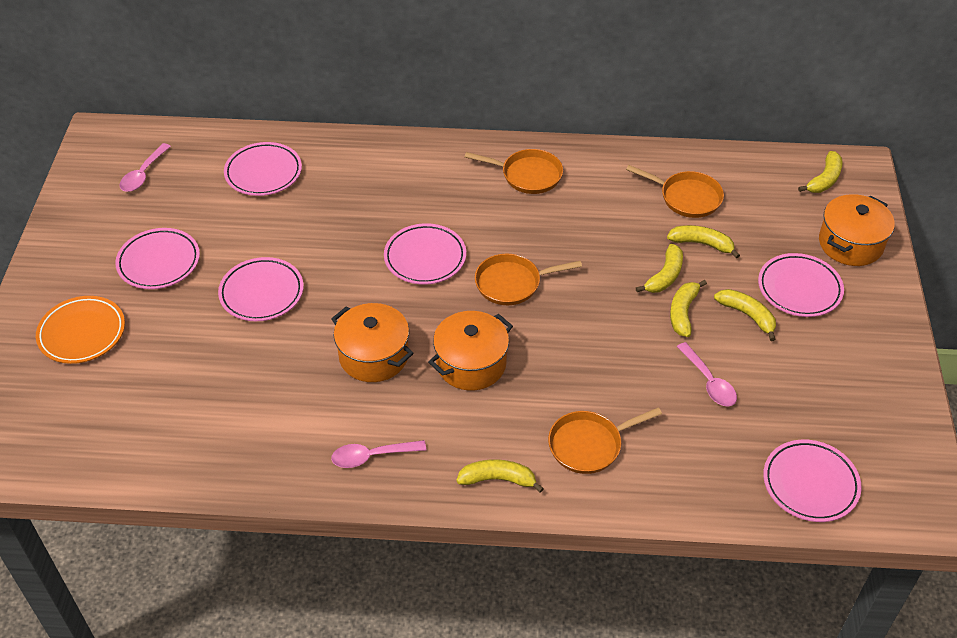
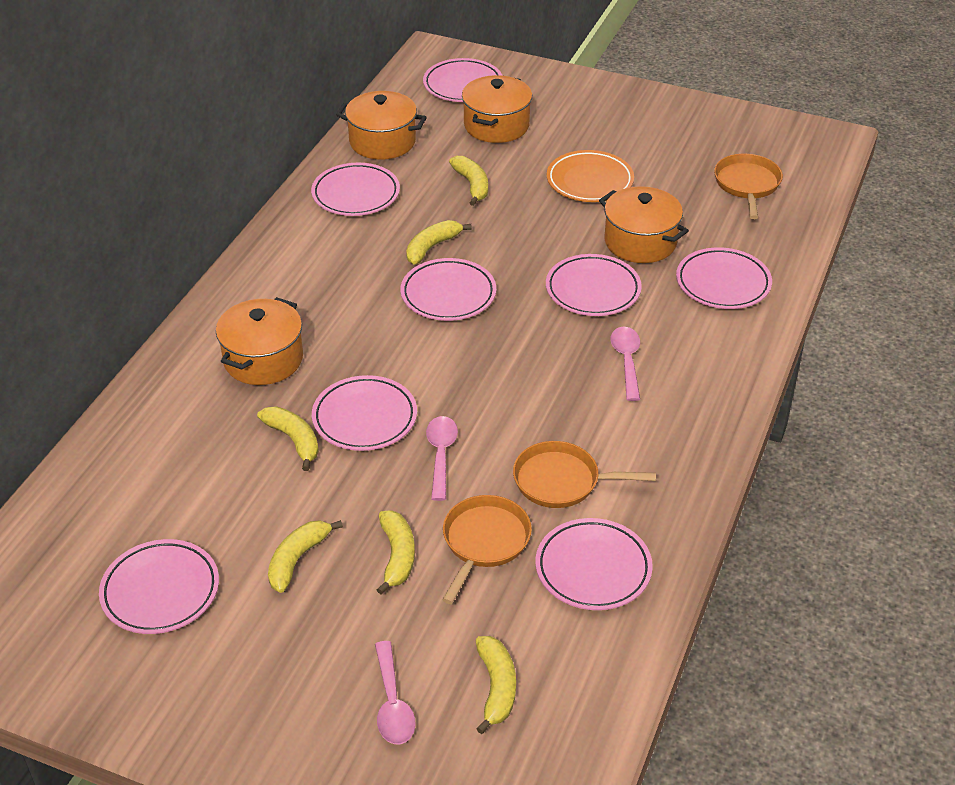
orange pan: [465,149,563,194] [475,254,582,305] [548,407,662,474] [626,165,724,218] = 4 -> [443,495,532,604] [513,441,656,508] [714,154,783,219] = 3
orange pot: [331,303,414,382] [428,311,513,391] [819,194,895,266] = 3 -> [216,297,303,385] [336,91,427,159] [462,75,532,143] [599,186,689,263] = 4
pink plate: [115,228,200,289] [218,257,304,321] [224,142,302,196] [384,223,466,285] [758,253,844,317] [763,440,862,522] = 6 -> [99,539,219,634] [311,163,400,216] [312,375,417,451] [400,258,496,321] [423,58,502,102] [536,518,653,610] [546,254,642,316] [676,247,772,309] = 8

